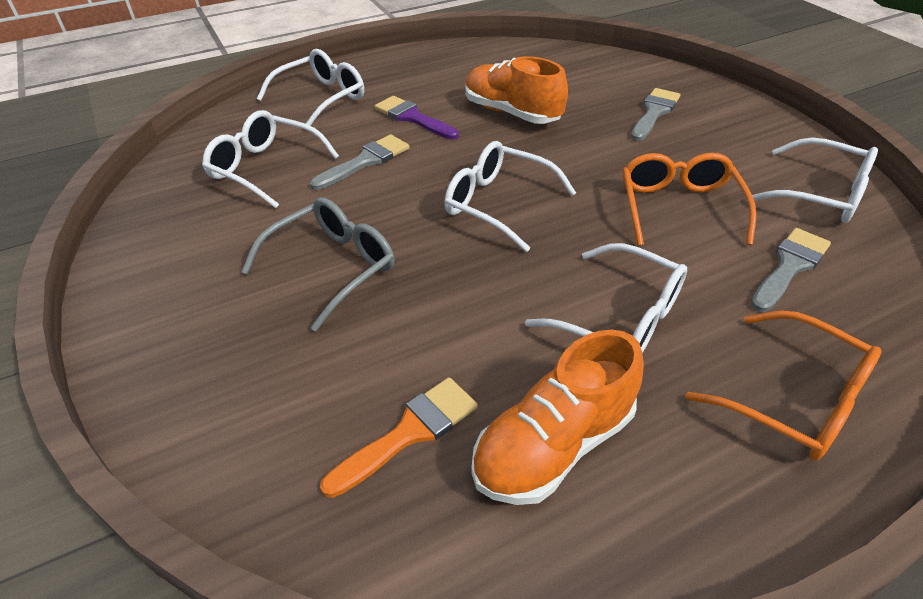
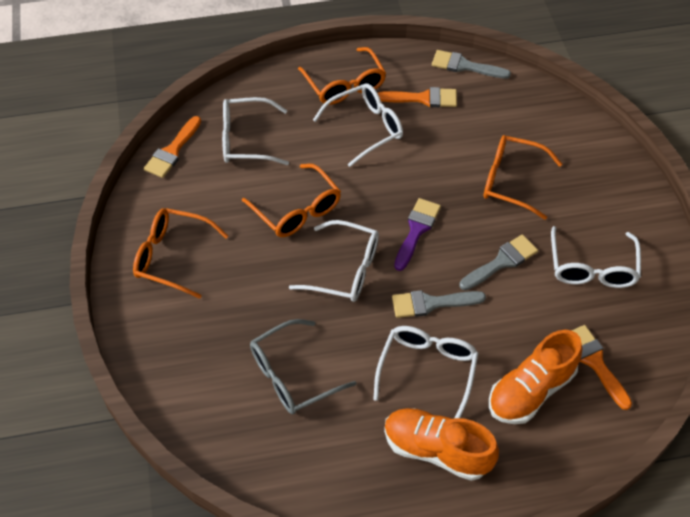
orange brush: [320,377,478,498] = 1 -> [144,116,201,178] [378,87,457,107] [572,325,632,410] = 3
orange glasses: [623,153,756,246] [686,311,881,461] = 2 -> [133,208,228,299] [242,164,341,237] [298,47,386,105] [484,135,562,220] = 4

